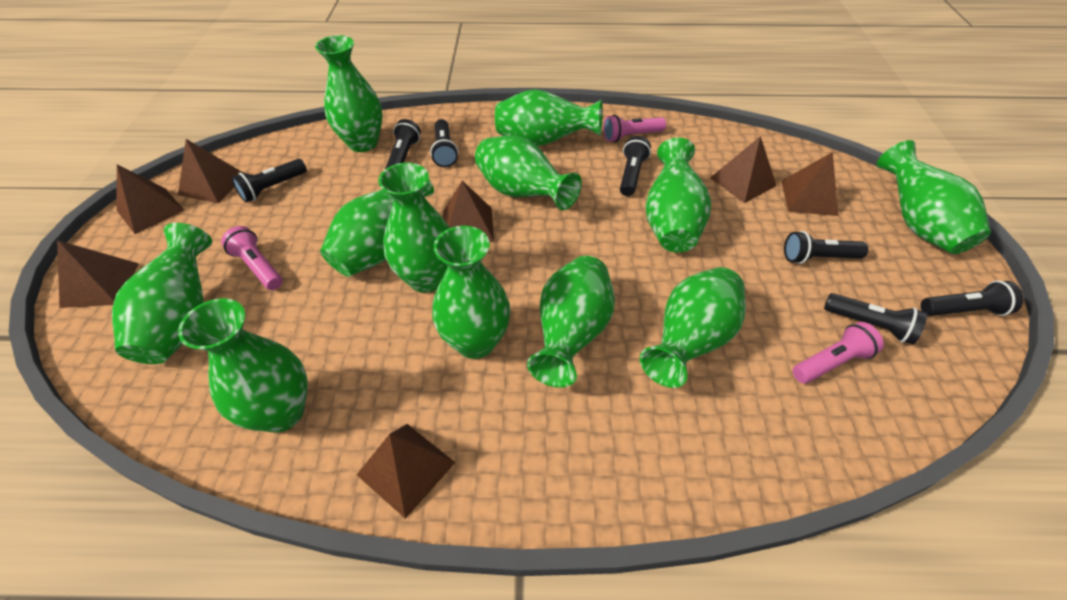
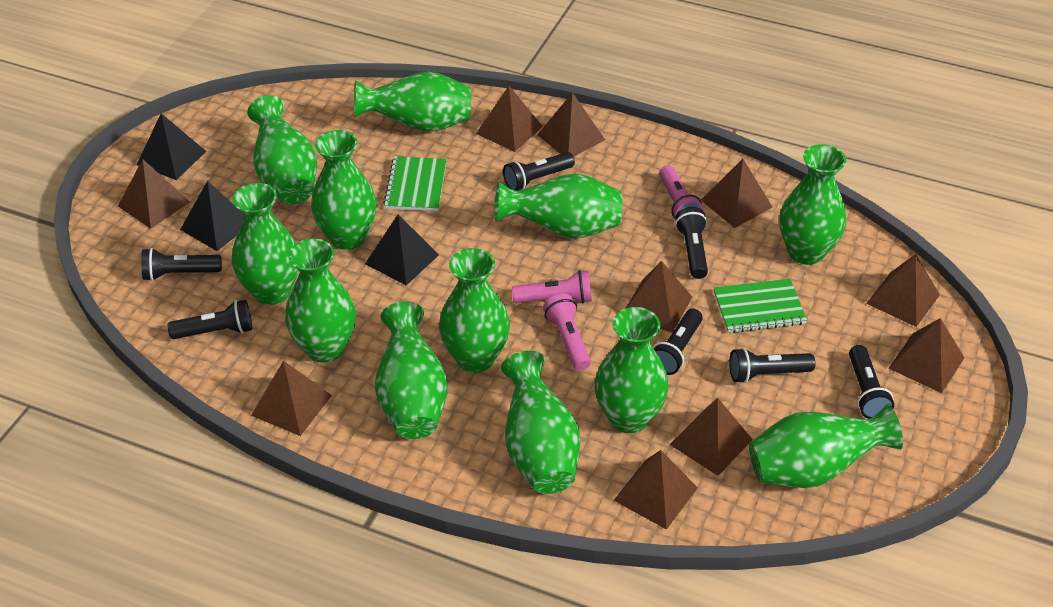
black pyramid: none = 0 -> [137,113,206,180] [180,181,245,251] [365,214,439,286] = 3
brown pyramid: [57,240,139,308] [116,165,184,234] [178,139,243,204] [357,424,455,519] [443,181,494,242] [710,136,777,203] [781,152,839,216] = 7 -> [118,159,190,229] [251,361,332,436] [476,86,543,152] [537,92,605,157] [614,450,698,530] [625,261,692,333] [669,398,753,476] [701,159,773,228] [866,254,940,327] [888,318,965,393] = 10
green notebook: none = 0 -> [383,156,447,211] [713,279,807,333] = 2

